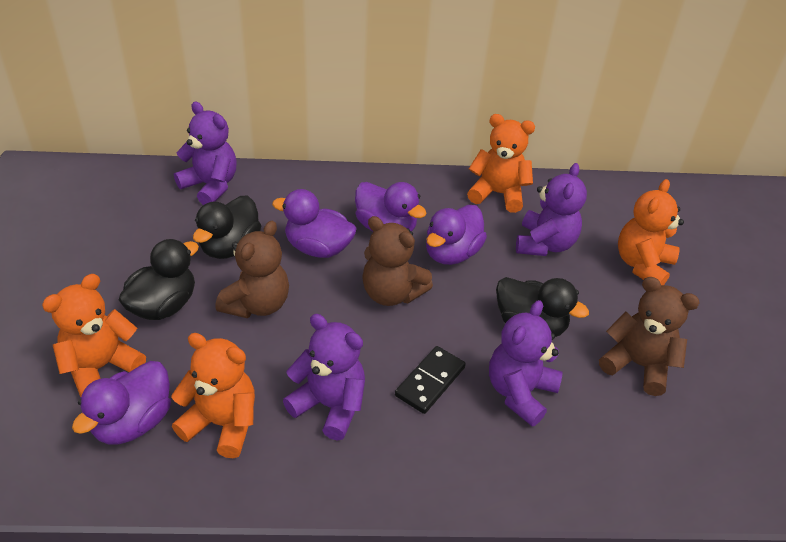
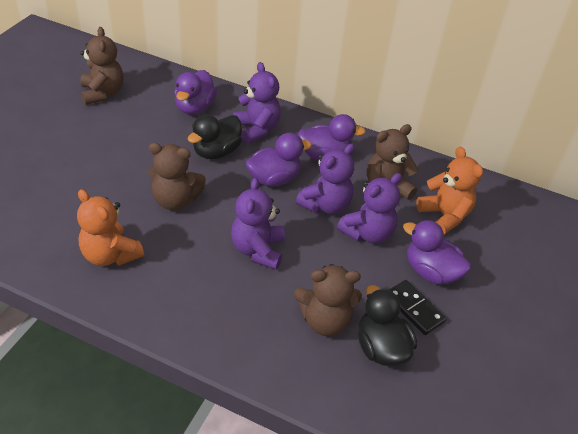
black duck: [119,239,199,320] [193,196,261,259] [496,277,589,337] = 3 -> [188,114,242,159] [358,285,417,366] = 2
brown teddy bear: [216,221,289,318] [362,216,433,306] [599,277,700,396] = 3 -> [80,27,124,105] [148,143,206,210] [294,264,362,336] [367,124,419,200] = 4
orange teddy bear: [42,274,146,397] [171,333,255,458] [467,114,535,213] [618,179,684,285] = 4 -> [77,189,144,266] [416,147,483,234] = 2

